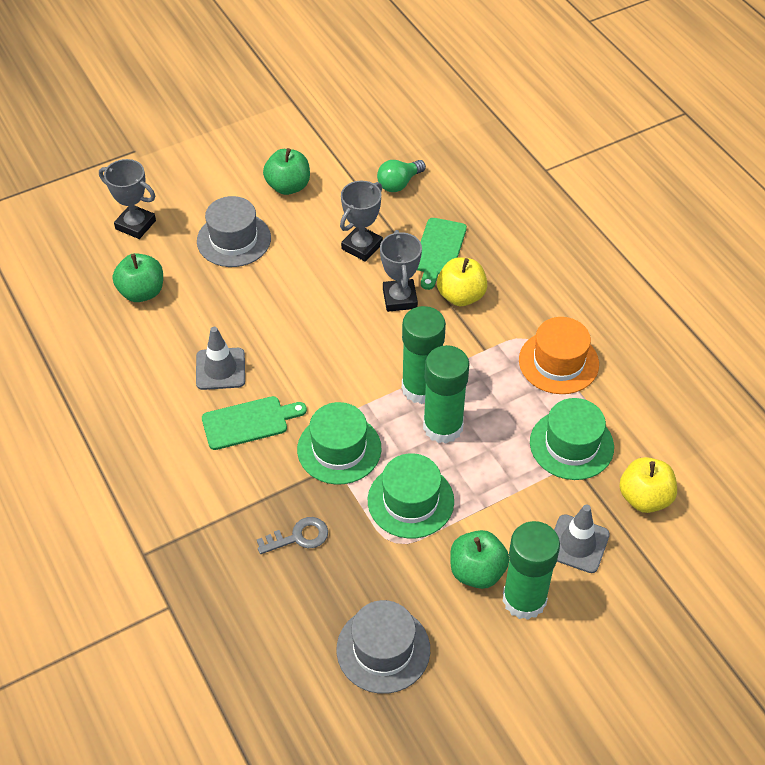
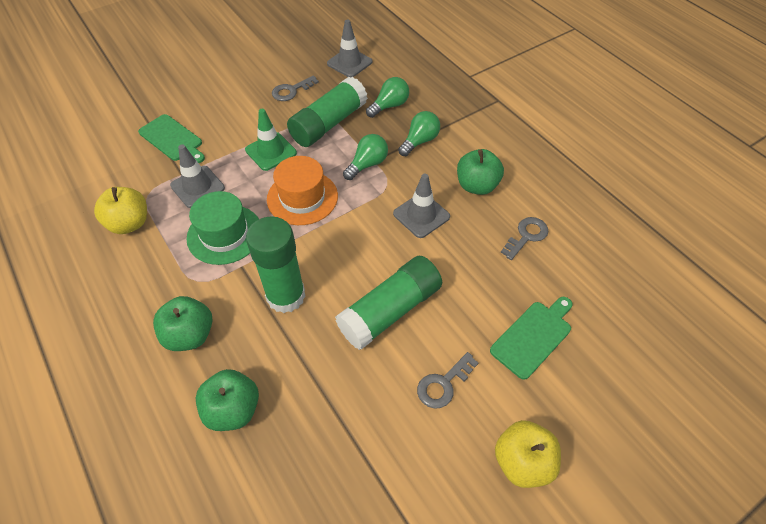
green hat: [297,402,382,485] [368,453,454,538] [530,398,614,480] = 3 -> [186,191,259,265] = 1
green light bulb: [377,160,426,192] = 1 -> [343,134,388,180] [366,77,409,118] [398,111,440,156] = 3
green traffic cone: none = 0 -> [245,109,297,171] = 1
grey hat: [197,196,271,267] [337,600,430,694] = 2 -> none = 0
grey key: [257,517,328,554] = 1 -> [272,75,319,101] [417,352,478,409] [501,217,548,260] = 3
grey traffic cone: [196,327,245,390] [554,505,610,573] = 2 -> [170,144,225,208] [327,19,372,77] [393,174,450,238] = 3
grey trophy: [99,159,156,239] [340,181,383,262] [380,230,422,312] = 3 -> none = 0

